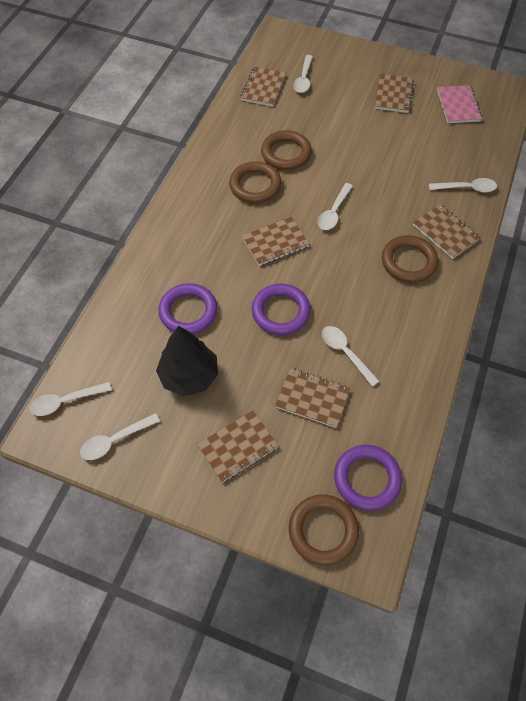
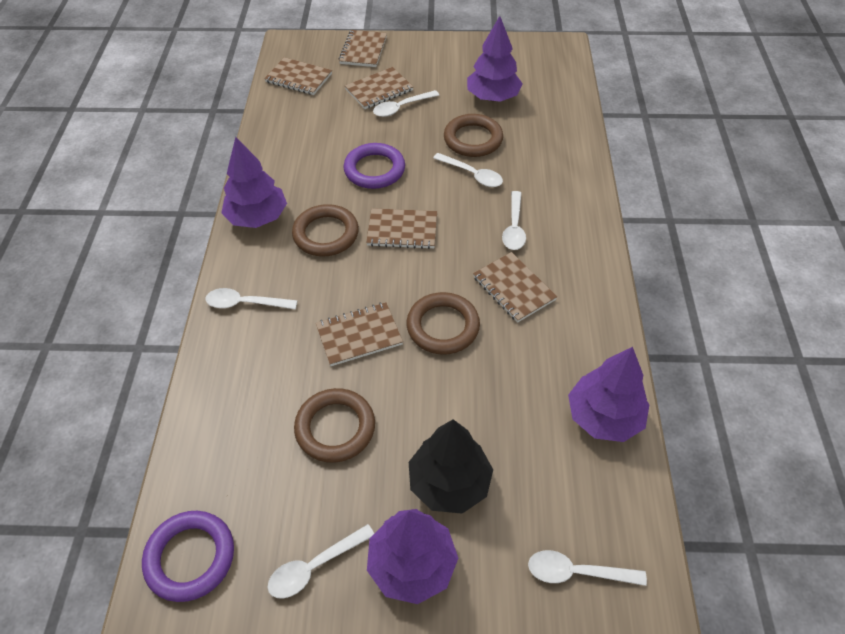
pink notebook: [437,85,482,123] = 1 -> none = 0
purple ring: [158,283,217,334] [252,284,311,335] [334,445,402,511] = 3 -> [142,511,234,602] [344,143,405,189] = 2
purple tree: none = 0 -> [221,137,287,228] [367,509,458,604] [467,16,523,102] [568,347,650,442] = 4

